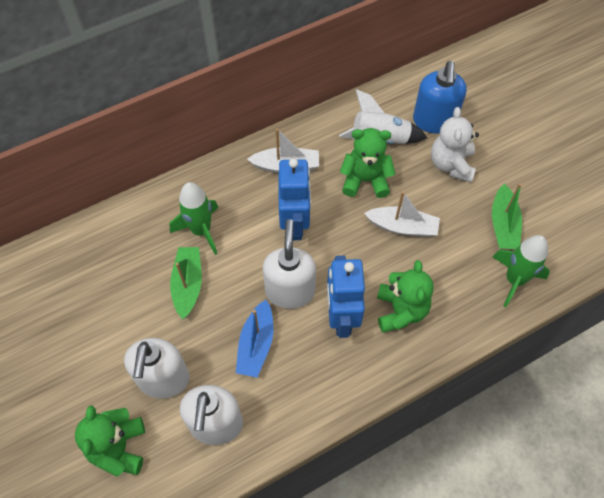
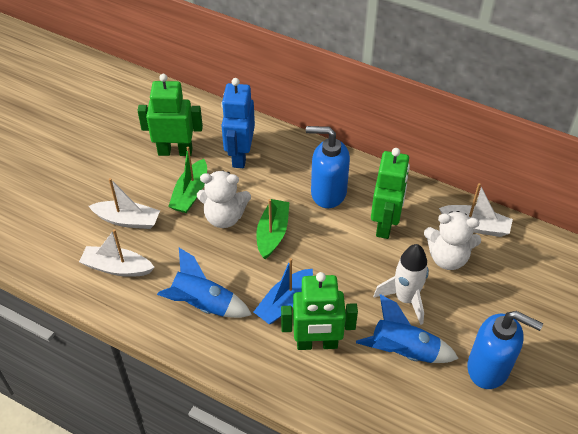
blue robot: [278,158,311,240] [327,256,365,338] = 2 -> [221,78,255,168] = 1
blue rocket: none = 0 -> [157,248,252,318] [356,294,459,363] = 2
blue soap dispenser: [413,61,467,134] = 1 -> [306,126,350,208] [467,311,543,389] = 2
green robot: none = 0 -> [137,74,203,156] [281,272,358,350] [371,148,410,239] = 3
green rocket: [170,182,218,255] [493,235,550,308] = 2 -> none = 0
green teddy bear: [75,406,145,476] [340,128,395,198] [377,260,434,333] = 3 -> none = 0
white boat: [247,129,319,173] [364,191,440,237] = 2 -> [79,229,155,277] [89,178,160,229] [439,183,513,237] = 3
white soap dispenser: [124,338,189,398] [180,385,243,445] [263,219,316,309] = 3 -> none = 0
white teddy bear: [431,107,479,182] = 1 -> [197,170,251,228] [424,211,481,270] = 2

